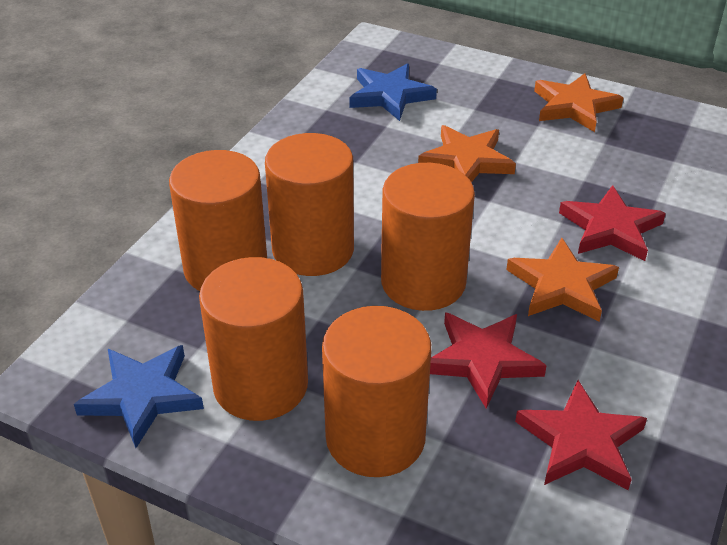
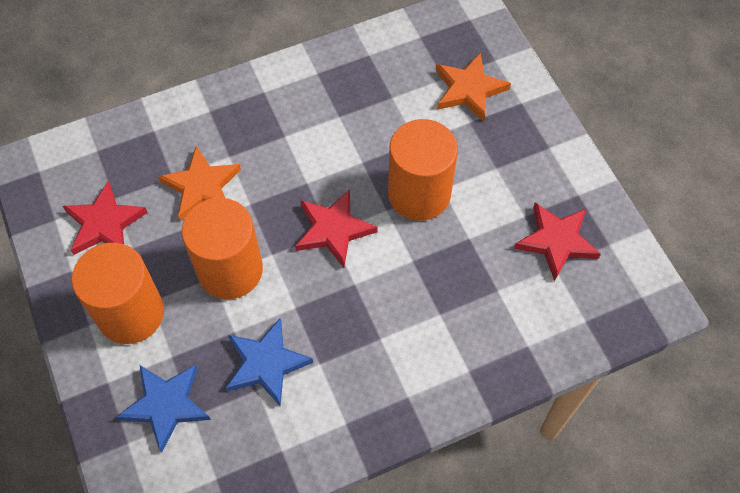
orange cylinder: [169,150,267,291] [199,257,308,421] [265,133,354,276] [322,306,431,477] [381,163,475,311] = 5 -> [72,243,164,344] [182,198,263,299] [388,119,458,221] = 3
orange star: [418,125,516,183] [506,238,619,322] [534,73,624,132] = 3 -> [158,146,241,221] [436,52,511,121] = 2

